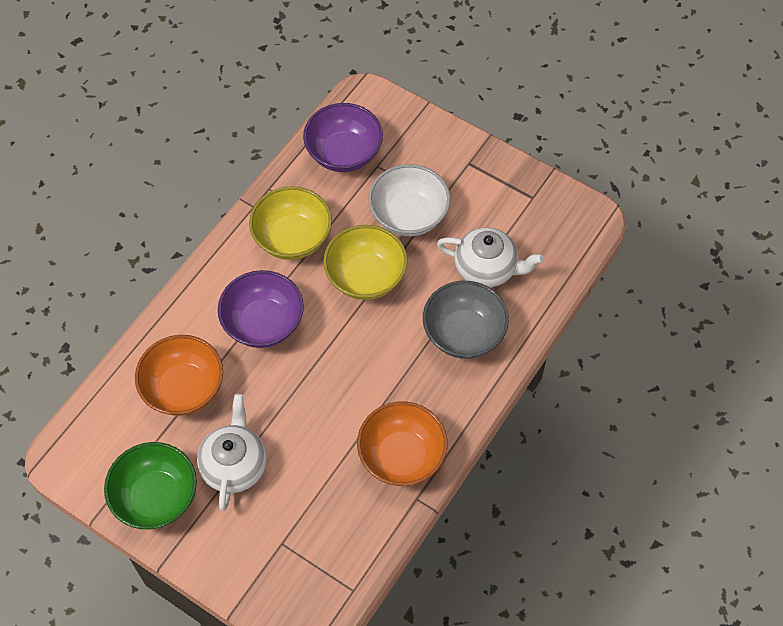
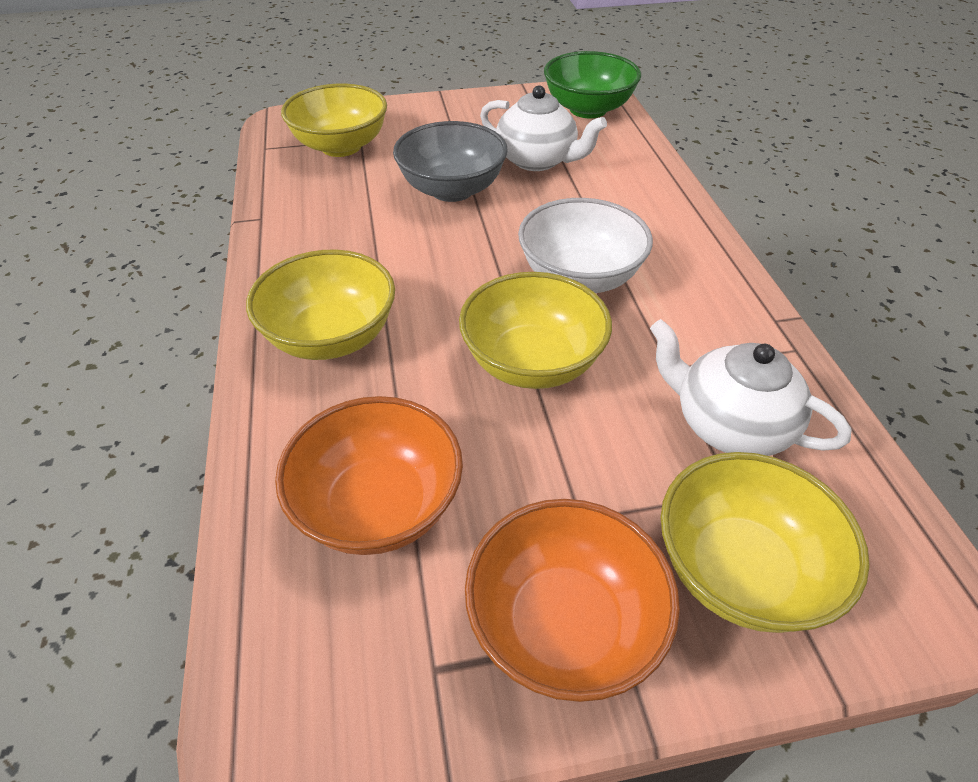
purple bowl: [218,270,304,348] [303,103,383,172] = 2 -> none = 0
yellow bowl: [249,186,332,260] [323,225,408,300] = 2 -> [246,249,395,360] [281,83,387,157] [459,272,612,389] [660,452,870,633] = 4

